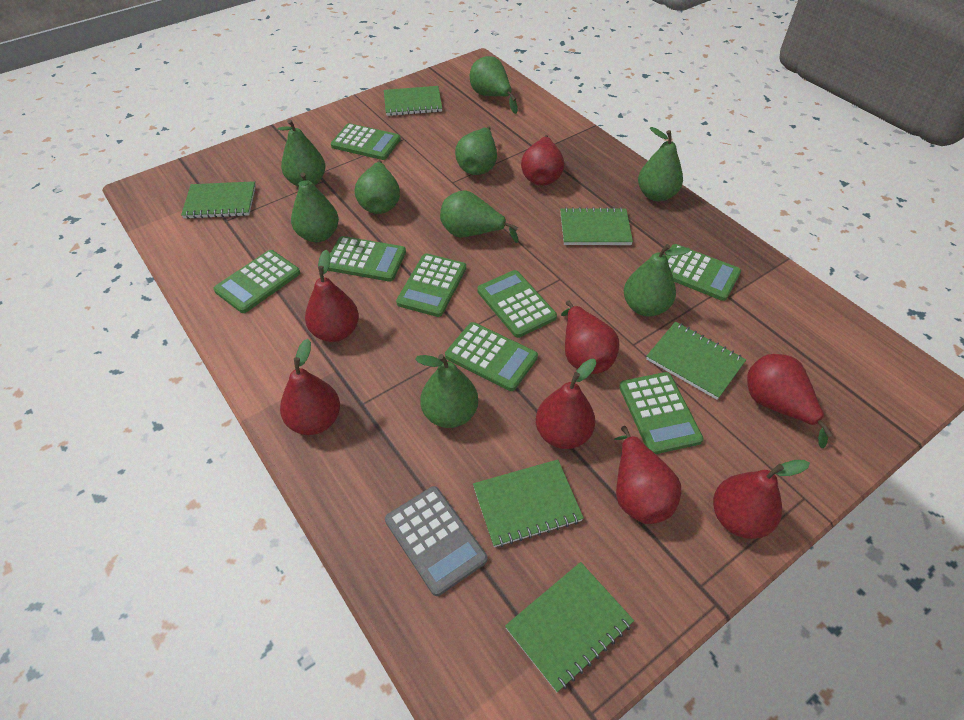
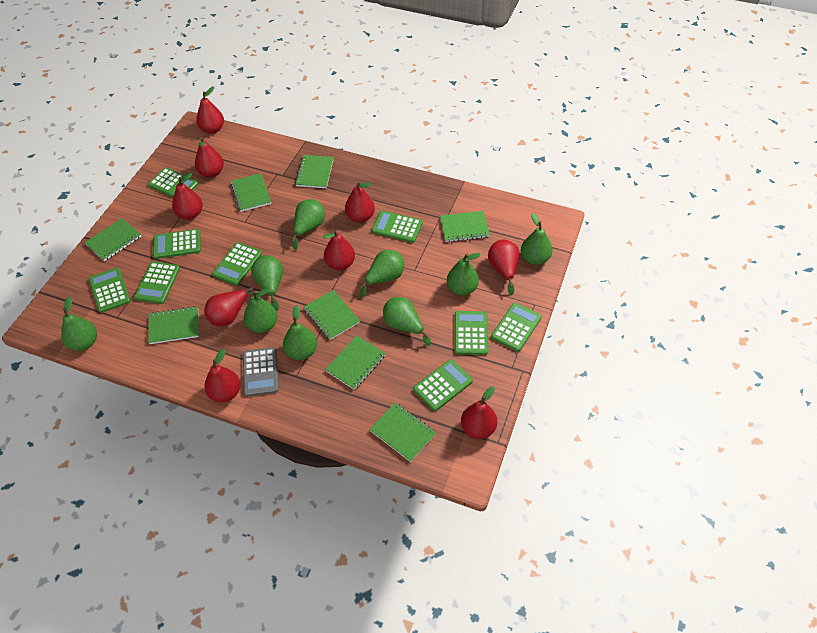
green calculator: [213,250,300,313] [327,236,406,282] [331,123,401,160] [396,253,466,317] [445,322,538,391] [477,270,557,338] [619,372,703,454] [666,244,741,301] = 8 -> [89,267,131,313] [134,262,180,304] [148,168,199,197] [153,229,201,259] [212,242,262,286] [372,211,423,243] [413,359,473,411] [455,311,488,355] [491,303,542,352] = 9
green notebook: [181,181,256,219] [384,86,442,116] [473,459,584,547] [505,562,634,692] [560,207,633,245] [646,322,746,400] = 6 -> [84,218,141,261] [148,306,199,344] [231,173,271,212] [295,155,334,188] [304,290,360,340] [325,336,386,390] [369,403,436,462] [440,211,490,242] = 8
red pear: [280,339,340,435] [305,250,359,342] [521,135,564,186] [536,359,596,449] [561,300,619,374] [614,426,681,524] [713,460,810,539] [747,354,833,448] = 8 -> [172,173,203,220] [195,137,224,178] [196,86,224,134] [204,287,254,326] [204,349,240,402] [323,230,355,270] [345,181,375,223] [461,386,497,439] [488,240,519,295] = 9

